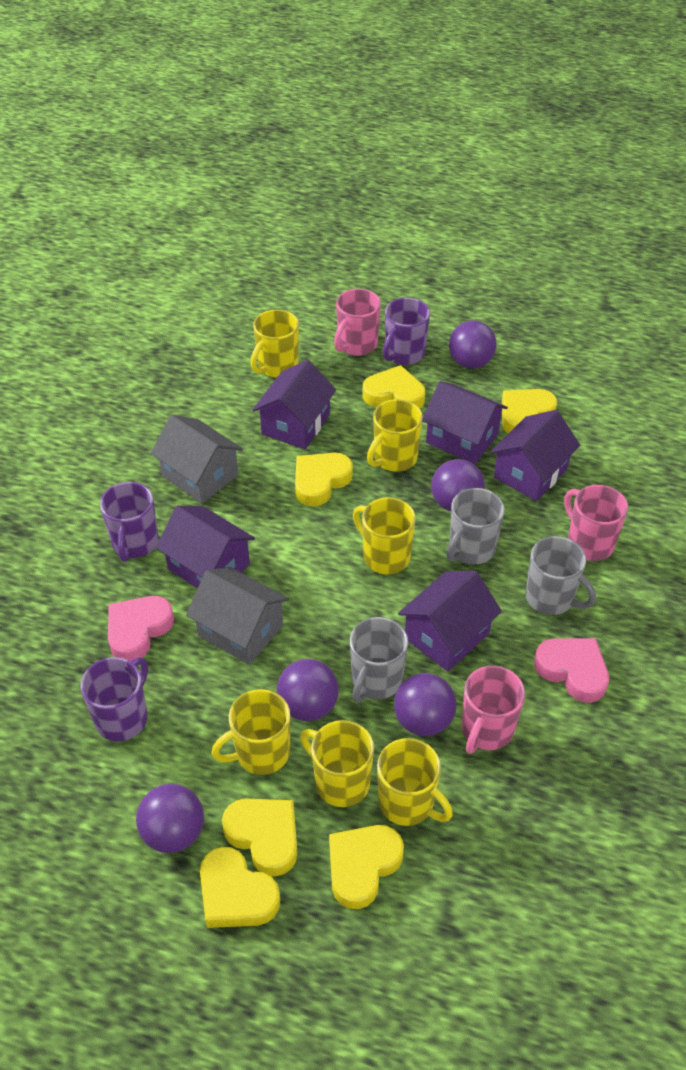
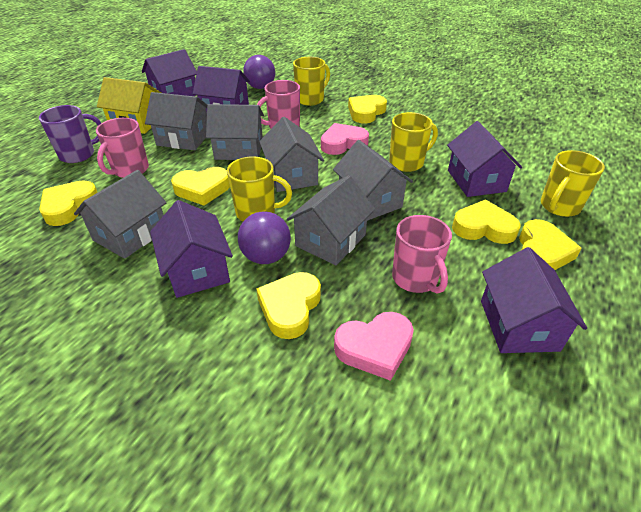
grey house: [151,415,243,504] [186,567,289,665] = 2 -> [74,170,167,259] [145,92,207,150] [206,104,264,160] [259,117,324,192] [287,175,375,265] [333,140,413,221] = 6
grey mug: [350,617,408,702] [447,488,505,564] [525,536,596,615] = 3 -> none = 0
purple ball: [136,784,204,853] [277,659,338,721] [394,673,456,736] [431,459,485,512] [449,321,497,369] = 5 -> [238,211,291,264] [243,55,275,89] = 2
purple mug: [80,657,148,741] [100,482,159,562] [383,298,430,365] = 3 -> [39,105,101,163] = 1
yellow house: none = 0 -> [97,77,161,134] = 1
yellow mug: [211,689,290,775] [251,310,299,378] [300,720,374,807] [353,497,416,574] [367,399,423,472] [377,738,453,826] = 6 -> [227,156,292,221] [293,57,330,106] [389,112,438,172] [541,150,605,217] = 4

